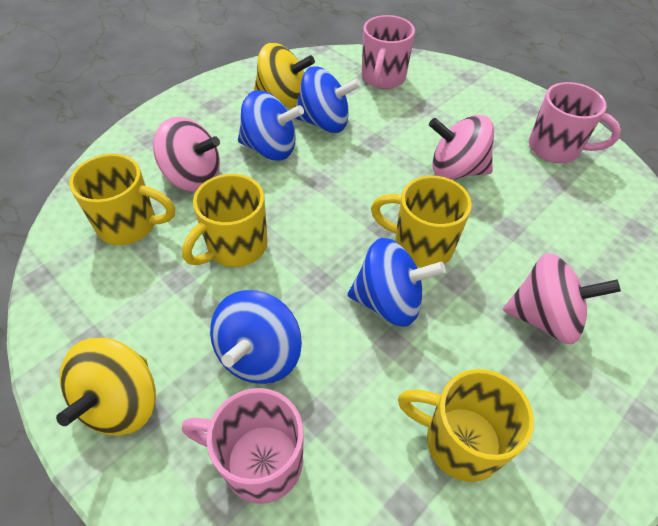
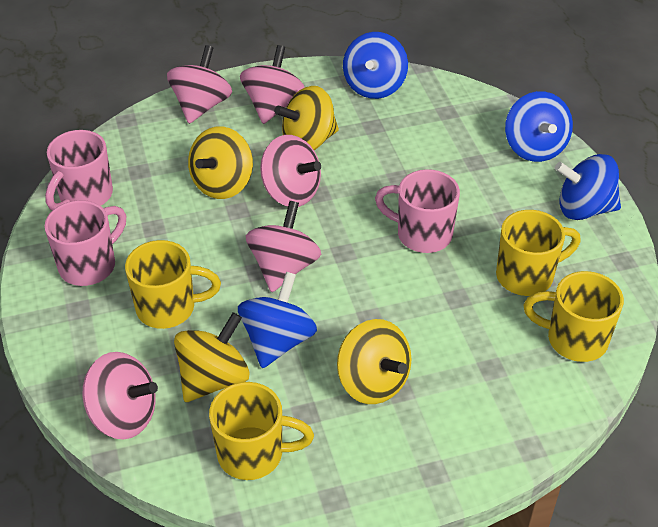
pink spinning top: [153,117,220,192] [429,115,494,180] [503,253,621,344] = 3 -> [83,352,158,440] [167,45,232,124] [240,45,305,124] [246,201,321,292] [260,135,321,207] = 5
yellow spinning top: [56,338,156,436] [254,43,315,108] = 2 -> [174,312,249,402] [188,126,253,199] [274,86,339,150] [337,319,412,404] = 4

